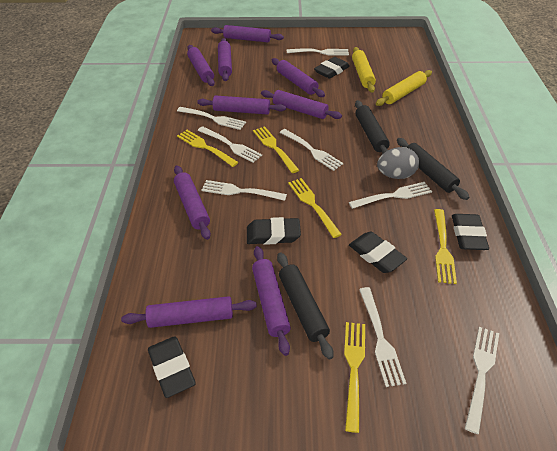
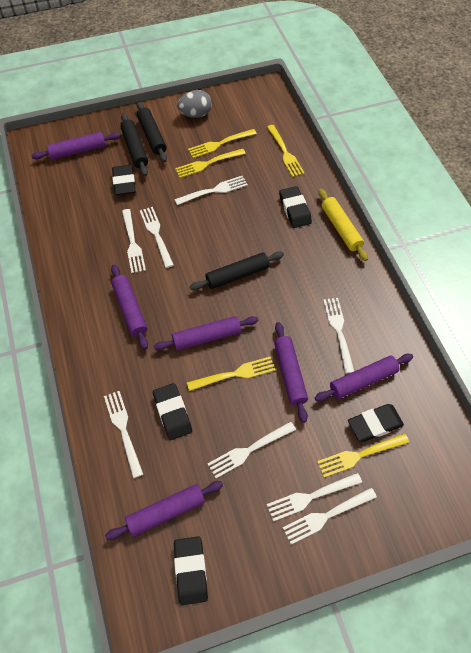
purple rolling pin: [121,296,257,328] [174,165,211,240] [187,45,215,86] [197,95,286,115] [211,25,284,42] [218,38,232,81] [252,246,291,356] [261,90,342,119] [272,58,325,97] = 9 -> [31,132,120,160] [105,481,223,540] [111,264,148,350] [154,316,258,351] [274,322,308,423] [315,354,413,401] = 6
yellow rolling pin: [352,47,376,93] [376,70,432,106] = 2 -> [318,189,368,261] = 1

